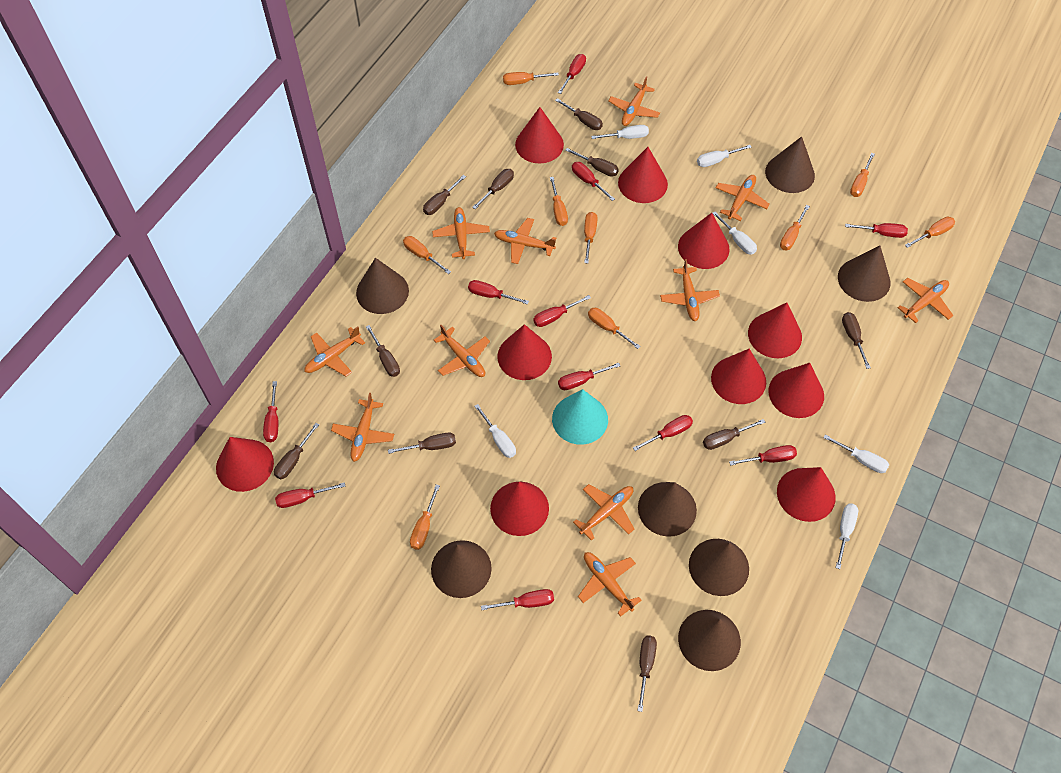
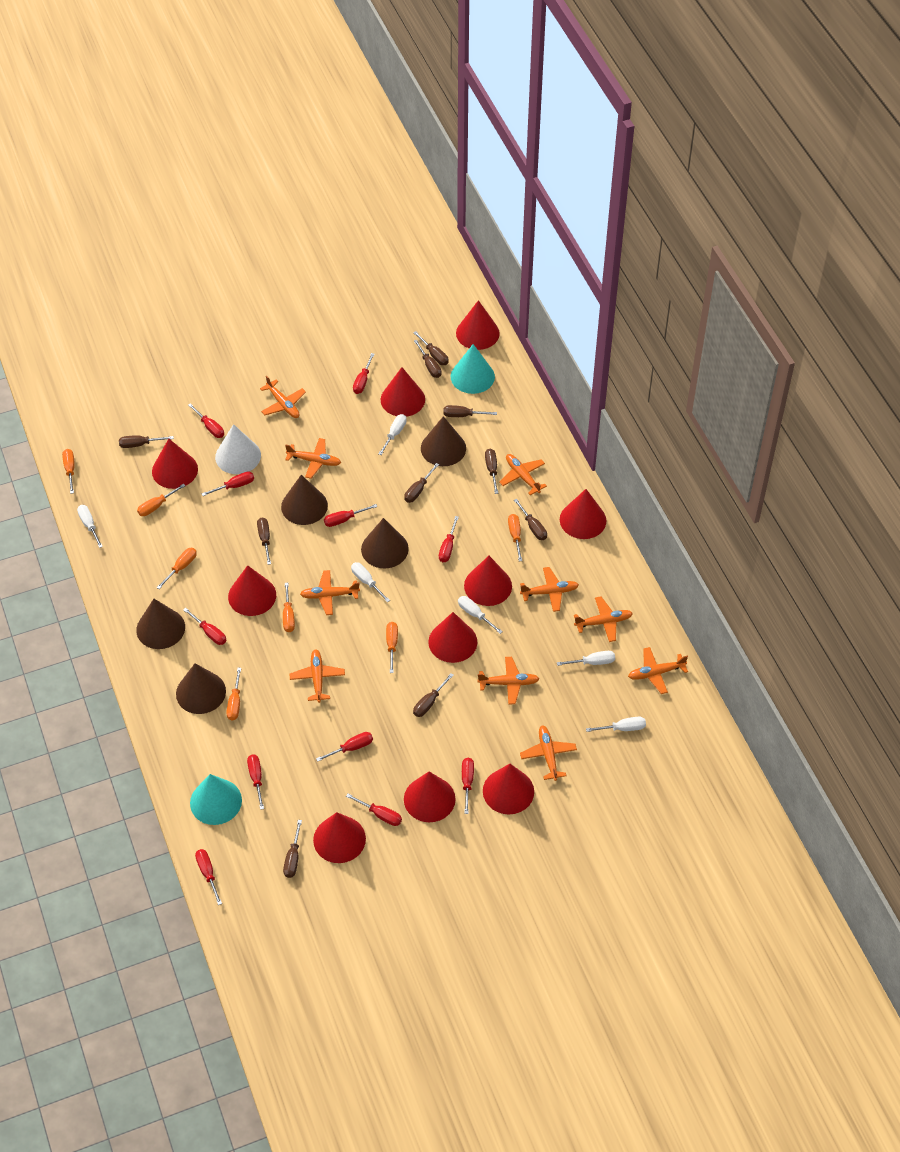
brown cone: [356,258,409,314] [431,540,492,598] [638,482,697,537] [678,610,741,671] [689,539,749,596] [765,136,815,193] [838,245,891,302] = 7 -> [136,599,185,649] [176,663,226,714] [281,475,328,525] [361,518,409,568] [421,416,466,466] = 5
orange plane: [304,326,365,376] [331,393,394,462] [432,207,490,259] [434,325,490,377] [494,218,556,264] [573,484,634,541] [578,552,642,617] [608,76,660,126] [660,259,720,321] [715,175,770,221] [898,278,953,323] = 11 -> [260,376,306,418] [285,438,341,479] [289,649,345,703] [300,570,360,615] [477,657,539,704] [499,454,547,495] [520,567,579,612] [520,725,577,781] [574,596,633,642] [628,647,688,694] = 10
orange screwdriver: [403,236,451,274] [410,484,440,550] [503,72,559,85] [550,177,568,226] [584,212,597,264] [588,308,641,349] [780,205,810,250] [850,153,875,197] [905,217,955,248] = 9 -> [62,449,75,494] [137,484,185,516] [156,548,197,589] [226,668,241,720] [283,583,295,632] [386,622,398,673] [508,514,522,561] = 7
turquoise cone: [552,389,608,445] = 1 -> [190,774,242,825] [451,344,495,394] = 2
white cone: none = 0 -> [215,424,261,474] = 1

